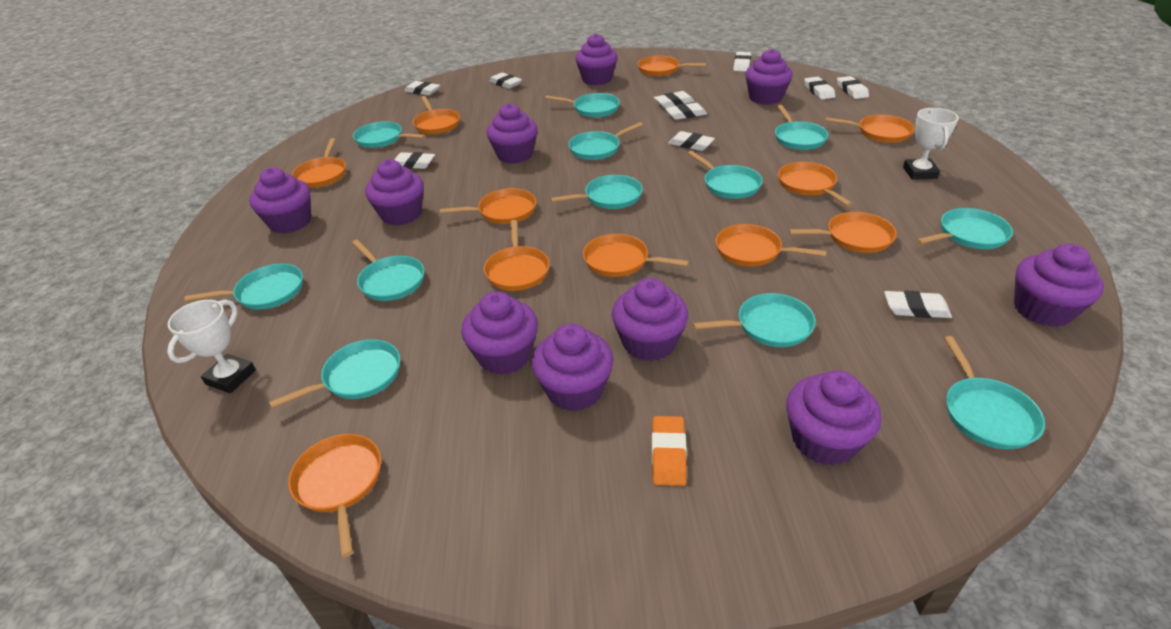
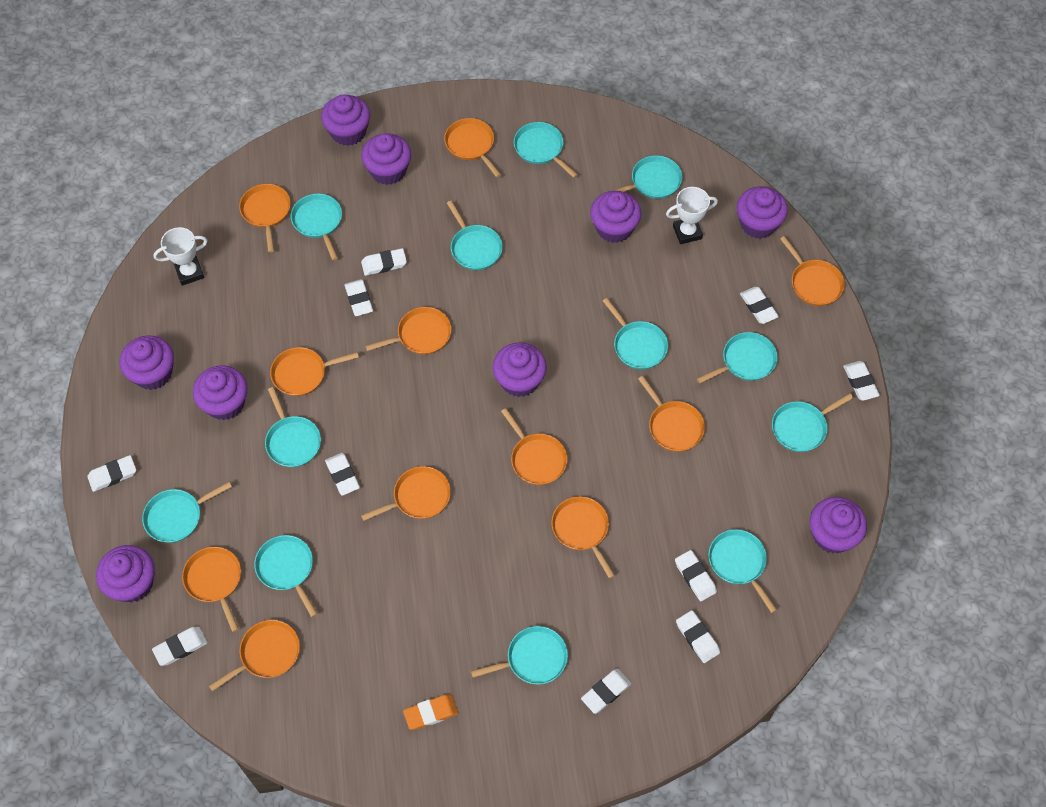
purple cupcake: [249,168,311,234] [365,160,424,226] [461,291,538,375] [487,103,538,164] [532,324,613,411] [575,34,618,85] [612,278,688,361] [745,49,793,105] [786,370,882,466] [1014,244,1104,327] = 10 -> [96,545,155,603] [119,335,174,390] [193,365,248,420] [321,95,370,146] [361,133,411,185] [492,342,547,397] [590,191,641,243] [737,187,788,239] [810,497,867,553] = 9

